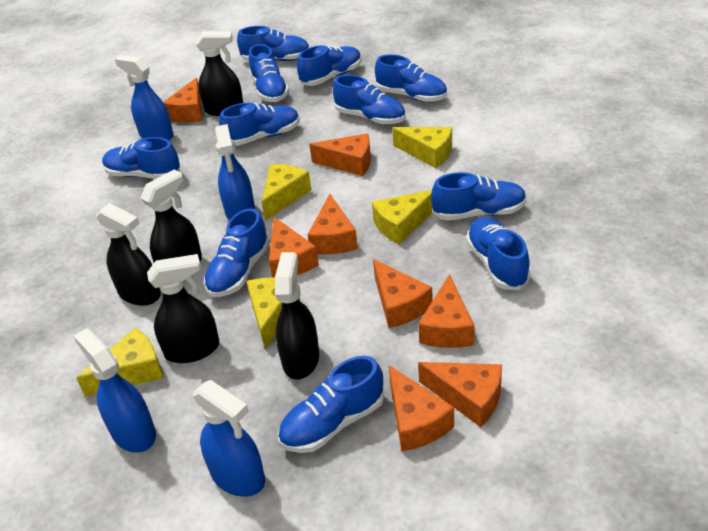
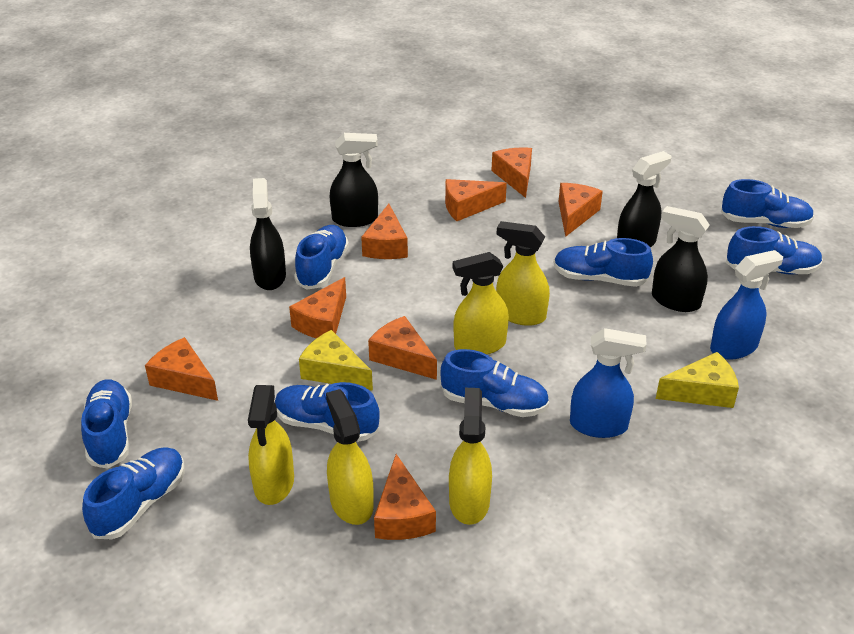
black spray bottle: [96,203,161,306] [141,170,202,262] [147,254,219,363] [196,31,243,116] [275,252,319,380] = 5 -> [250,178,286,290] [330,133,378,227] [617,151,671,248] [652,206,710,312] = 4
blue shoe: [102,137,180,179] [204,209,270,297] [219,103,300,146] [237,26,310,61] [249,44,289,102] [278,356,384,453] [297,45,362,86] [333,75,406,125] [375,54,447,102] [431,172,527,221] [466,217,531,290] = 11 -> [81,379,132,469] [82,447,185,539] [275,382,380,442] [294,225,349,290] [441,349,549,417] [554,238,653,287] [721,179,814,228] [726,226,823,275] = 8
blue spray bottle: [74,328,156,453] [115,55,173,140] [193,380,265,497] [215,124,255,220] = 4 -> [570,328,646,438] [710,250,783,360] = 2
yellow cheese: [76,328,163,396] [246,278,300,349] [262,164,311,221] [372,190,432,244] [392,127,452,168] = 5 -> [299,330,373,391] [656,352,739,408] = 2
yellow spray bottle: none = 0 -> [248,385,294,505] [326,389,373,525] [449,388,492,525] [453,252,509,355] [496,221,550,326] = 5

